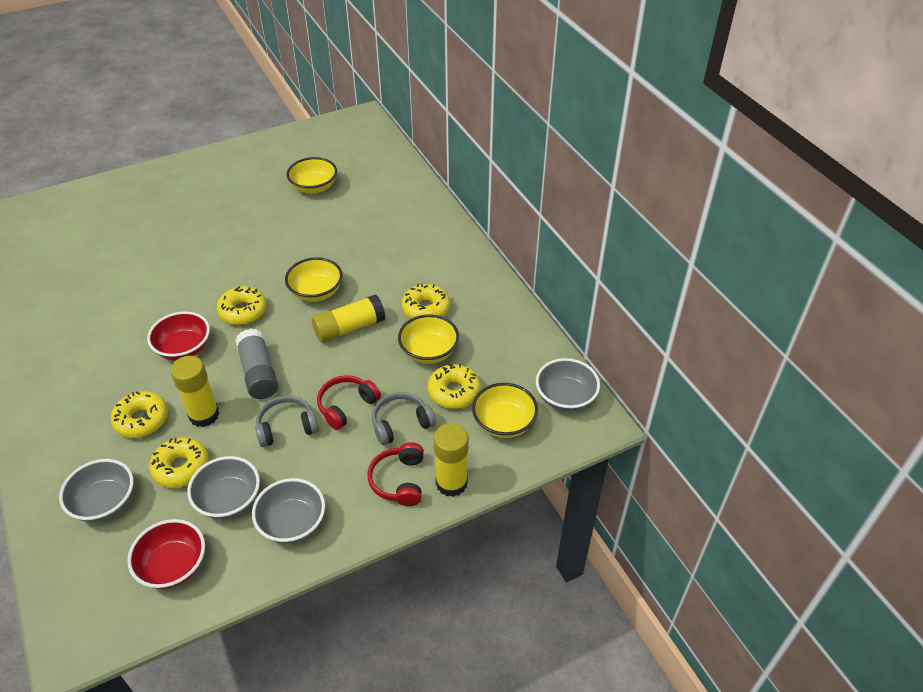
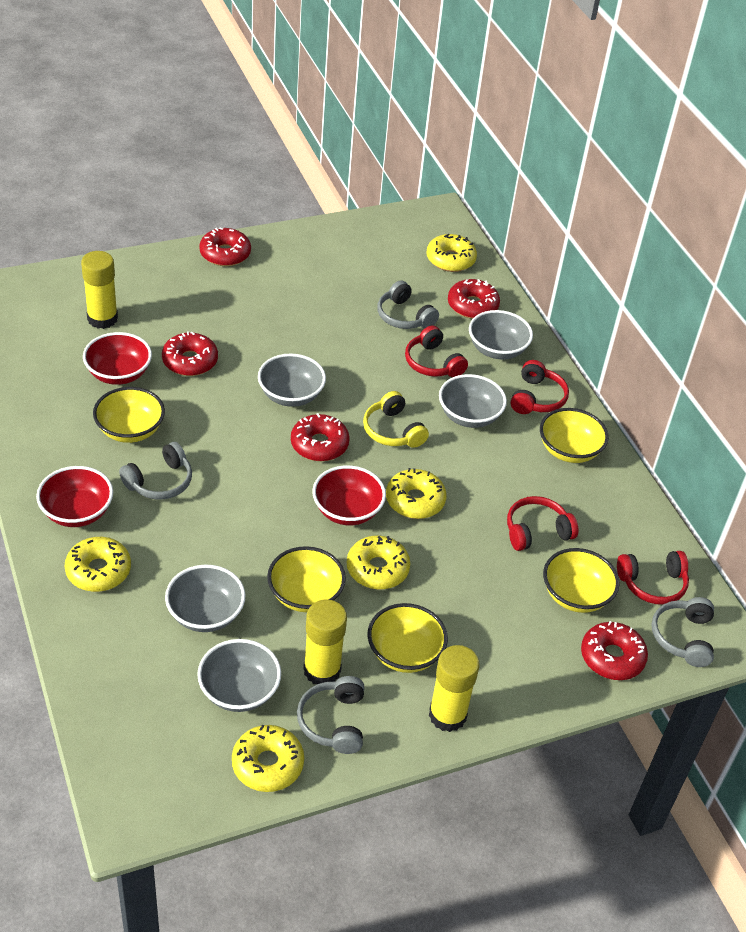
grey bowl: [59,459,134,522] [187,456,260,519] [252,478,325,544] [536,358,600,412] = 4 -> [165,565,245,632] [197,639,281,712] [258,354,326,407] [439,374,507,428] [469,310,533,360] = 5
grey glue stick: [235,329,278,399] = 1 -> none = 0
grey headphones: [255,396,319,447] [372,392,436,445] = 2 -> [119,442,192,500] [297,676,364,754] [377,280,439,329] [651,597,714,667] = 4
red bowl: [127,519,205,589] [147,311,210,360] = 2 -> [36,466,113,527] [83,332,152,385] [312,465,386,525] = 3
red donut: none = 0 -> [162,331,218,376] [199,227,251,266] [291,413,350,461] [448,279,500,319] [581,621,648,680] = 5
red headphones: [317,375,381,430] [367,442,424,506] = 2 -> [405,325,468,377] [507,496,579,551] [511,360,569,414] [617,551,689,605] = 4
yellow bowl: [285,257,343,302] [287,157,337,194] [398,315,459,364] [472,383,538,438] = 4 -> [93,387,165,443] [267,546,346,612] [367,603,448,673] [540,408,609,463] [543,548,619,613] = 5
yellow headphones: none = 0 -> [363,391,429,448] = 1

